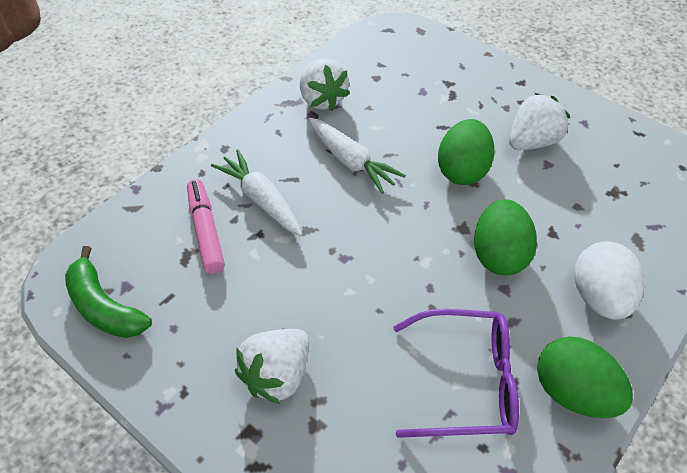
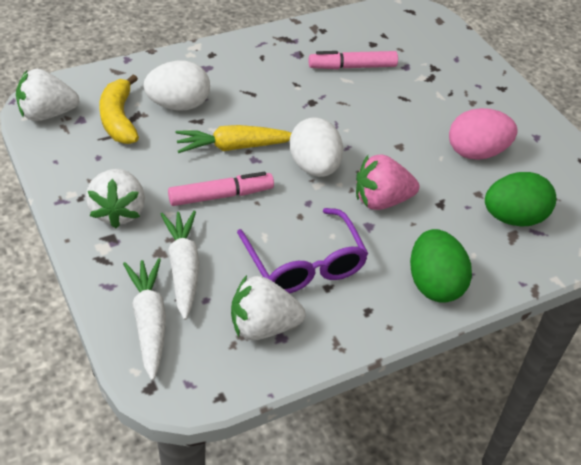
green banana: [65,246,152,338] = 1 -> none = 0
green egg: [438,119,494,185] [474,199,537,275] [537,337,633,418] = 3 -> [410,229,472,303] [485,172,556,227] = 2
pink egg: none = 0 -> [449,108,517,160] = 1
pink marker: [187,179,225,274] = 1 -> [168,172,274,206] [309,51,398,69] = 2
pink strawberry: none = 0 -> [356,154,419,210] = 1
white egg: [574,241,644,320] = 1 -> [144,61,210,111] [290,118,343,177] = 2
yellow banana: none = 0 -> [99,74,139,144] = 1
yellow carrot: none = 0 -> [176,125,291,153] = 1

